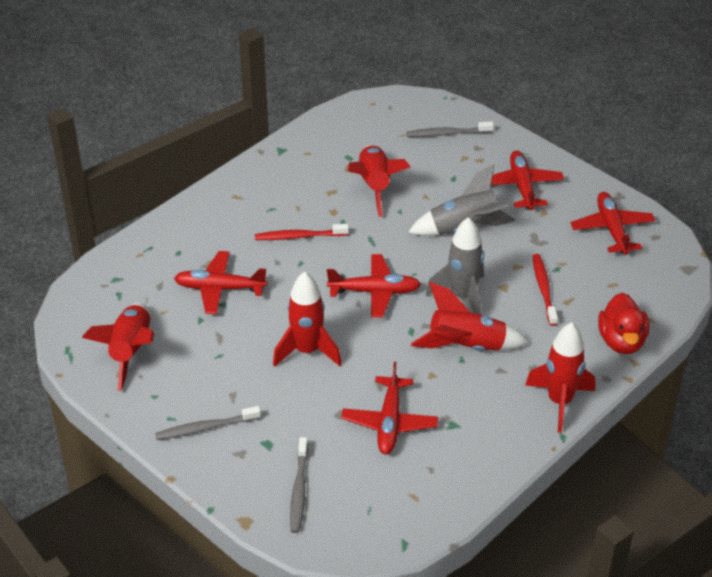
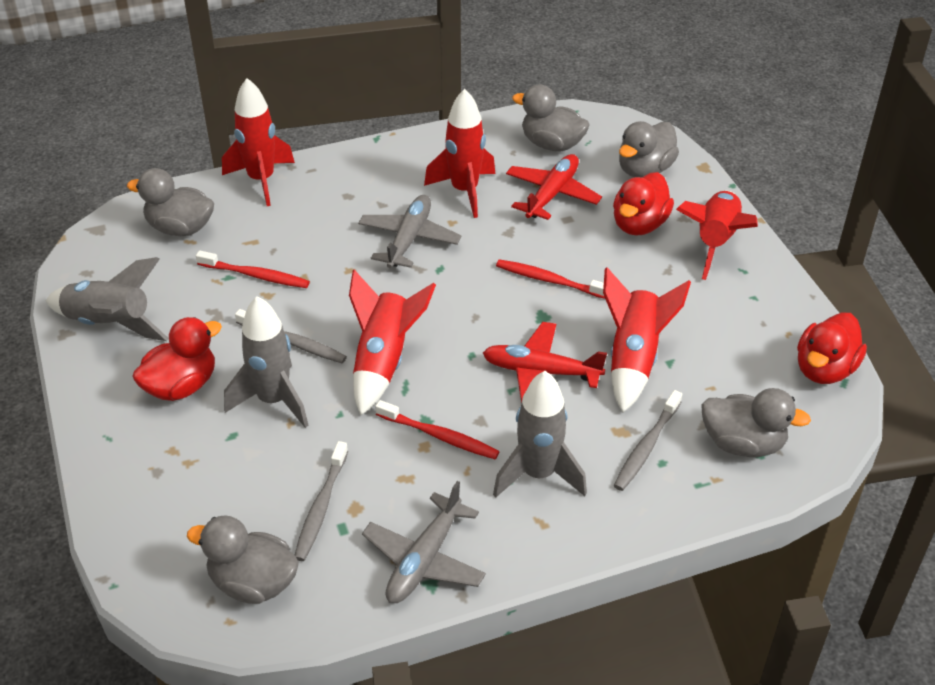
grey duck: none = 0 -> [127,168,214,236] [187,515,299,604] [512,85,590,151] [619,121,679,178] [701,388,811,457] = 5
grey plane: none = 0 -> [358,195,461,268] [362,481,486,603] = 2
grey rocket: [408,164,515,236] [426,217,484,314] = 2 -> [46,257,169,341] [224,296,308,428] [493,371,587,498] = 3
red duck: [598,293,649,354] = 1 -> [133,317,222,401] [613,172,674,235] [797,312,867,384] = 3
red plane: [174,251,267,314] [327,254,421,318] [341,362,438,455] [491,150,564,210] [571,192,655,255] = 5 -> [483,322,607,404] [506,154,602,220] = 2
red toothbrush: [255,224,349,240] [533,254,558,326] = 2 -> [196,250,310,288] [375,400,500,459] [496,259,605,299] = 3

